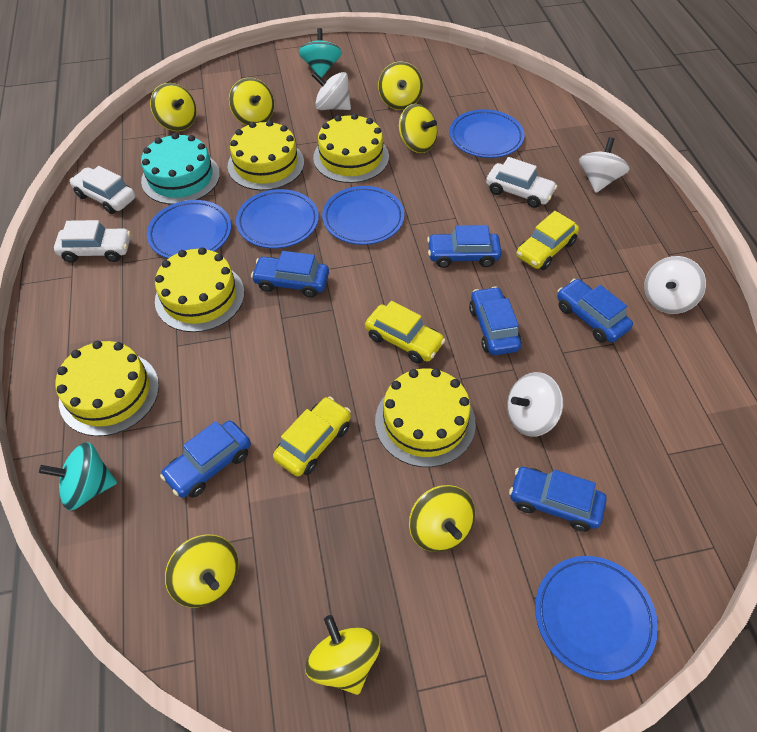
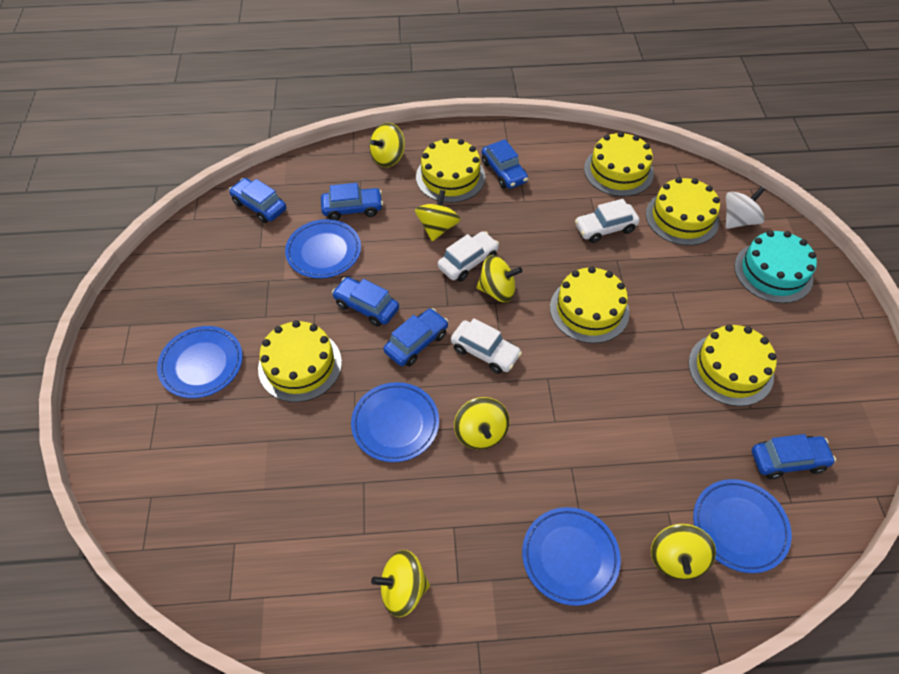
turquoise spinning top: [39,442,117,510] [299,28,342,78] = 2 -> none = 0
white spinning top: [311,72,351,110] [507,372,563,437] [579,137,630,193] [644,256,706,314] = 4 -> [726,187,765,229] = 1
yellow cake: [55,341,159,436] [155,247,244,332] [228,120,304,191] [313,113,389,183] [375,368,476,467] = 5 -> [258,320,342,402] [416,138,485,203] [550,266,630,343] [584,132,654,197] [646,177,720,246] [689,324,777,406] = 6
yellow car: [273,397,351,477] [365,301,446,364] [516,211,579,270] = 3 -> none = 0
yellow spinning top: [150,83,197,131] [165,534,239,607] [229,78,274,125] [305,615,380,695] [378,62,423,110] [399,104,437,153] [409,485,475,552] = 7 -> [369,123,405,167] [371,550,430,617] [415,190,461,241] [454,397,509,450] [477,255,522,302] [651,524,716,580] = 6

